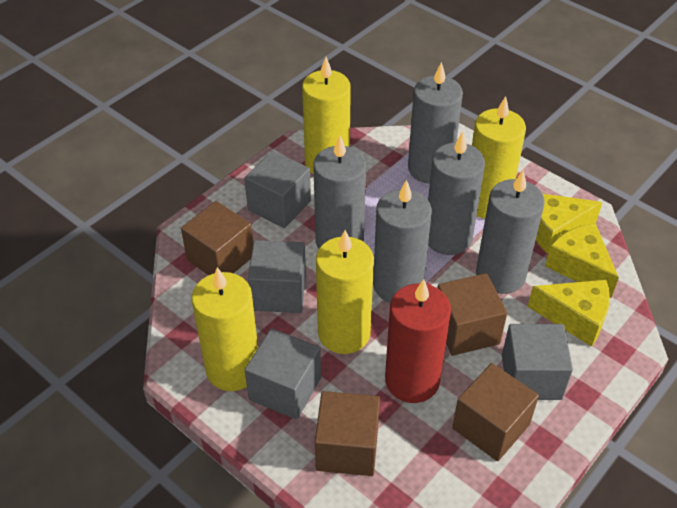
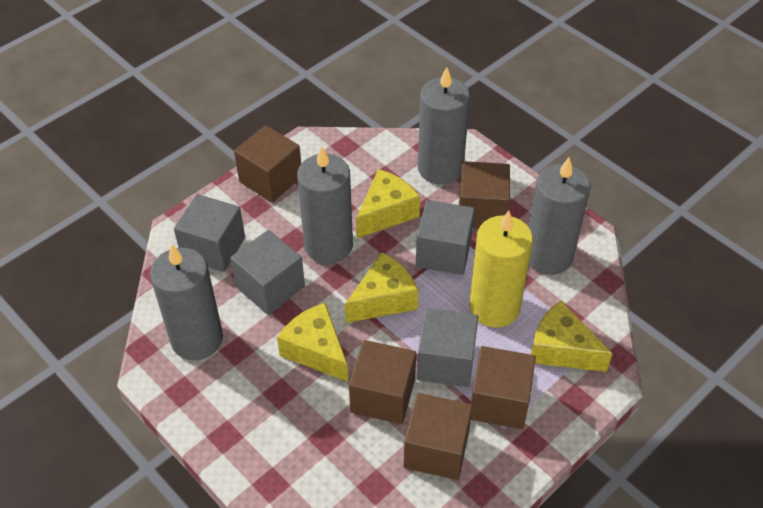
brown cube: [181,201,253,275] [315,391,380,476] [437,273,507,356] [452,363,539,461] = 4 -> [234,125,301,203] [349,340,416,424] [404,393,473,480] [459,161,510,229] [471,346,536,429] = 5
grey candle: [313,135,366,248] [373,180,432,303] [408,62,463,184] [428,132,485,255] [476,170,545,294] = 5 -> [150,244,223,361] [297,146,353,264] [418,67,470,185] [529,157,591,275] = 4
red candle: [385,279,451,403] = 1 -> none = 0
yellow candle: [191,267,258,391] [302,57,351,174] [316,230,374,354] [472,96,526,219] = 4 -> [469,211,533,328] = 1
yellow cheese: [528,280,610,347] [536,194,602,253] [545,223,619,298] = 3 -> [277,303,348,382] [345,252,419,323] [356,169,420,238] [531,301,613,372] = 4

